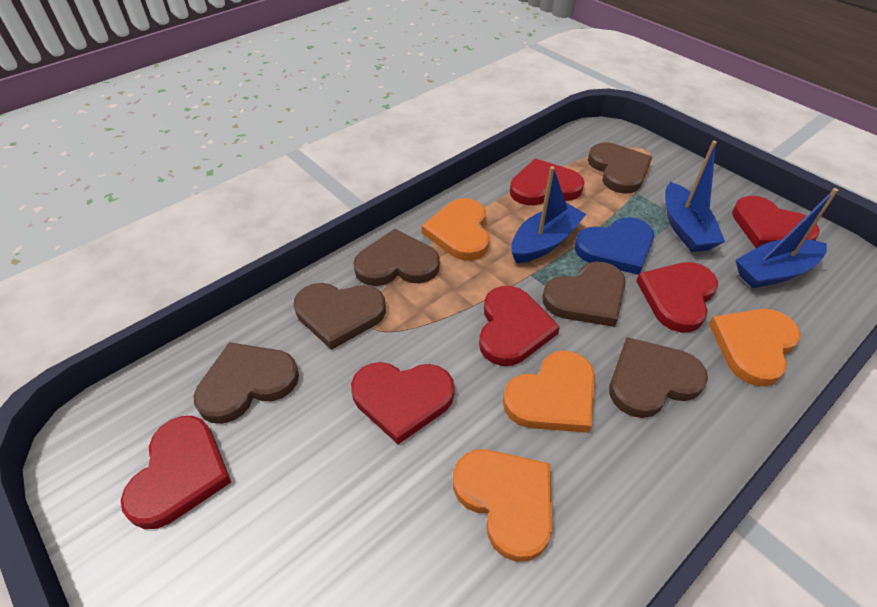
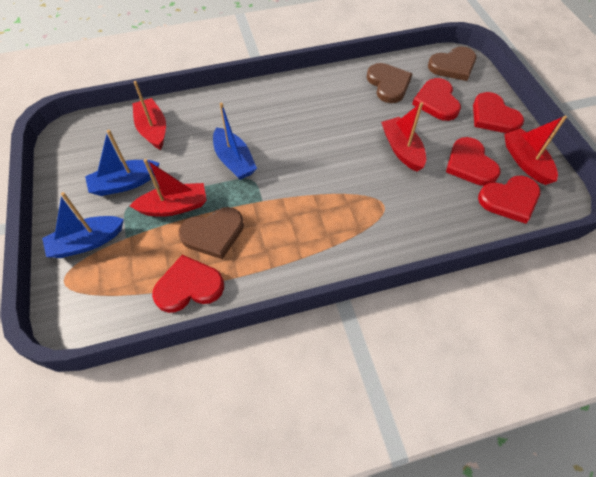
blue heart: [575,217,654,275] = 1 -> none = 0
brown heart: [193,342,299,424] [294,283,386,350] [353,229,440,286] [542,262,626,327] [588,142,652,194] [609,337,708,418] = 6 -> [179,207,244,259] [367,63,412,103] [428,46,476,81] = 3
orange heart: [422,198,490,261] [453,449,552,562] [503,351,595,433] [709,309,801,387] = 4 -> none = 0
red boat: none = 0 -> [130,159,207,217] [133,81,166,150] [381,102,426,172] [504,116,567,185] = 4
red heart: [121,416,231,529] [351,362,455,444] [479,286,560,366] [510,158,585,205] [636,262,718,332] [732,196,820,248] = 6 -> [152,255,224,313] [412,78,461,121] [446,137,501,186] [473,92,524,133] [478,176,540,224] = 5

